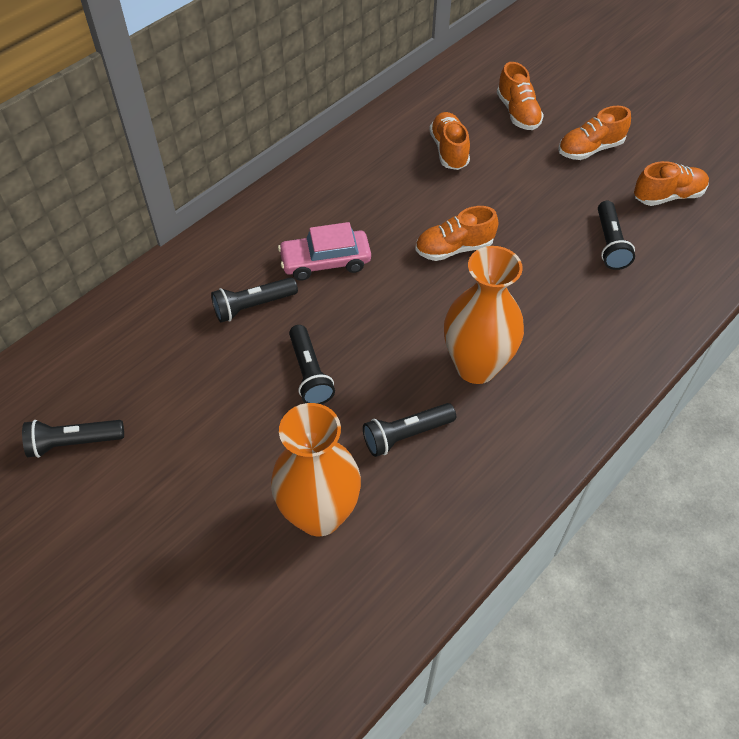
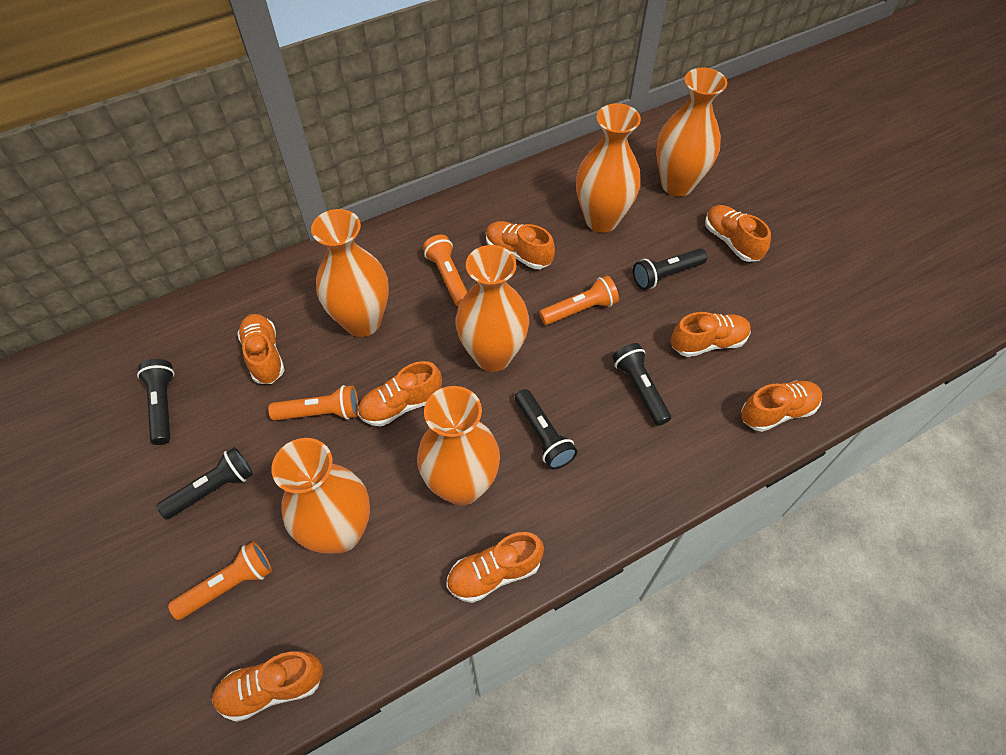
orange flashlight: none = 0 -> [168,541,272,620] [268,385,359,421] [423,235,467,307] [539,276,619,325] = 4
orange shoe: [415,206,498,261] [429,112,470,170] [497,62,544,130] [558,106,631,160] [634,161,709,206] = 5 -> [212,651,323,722] [237,314,285,384] [358,361,442,426] [447,532,544,603] [486,221,555,269] [671,312,751,357] [705,205,771,262] [741,381,822,432] = 8
orange vase: [271,403,361,536] [444,246,524,384] = 2 -> [272,438,370,554] [311,209,389,337] [417,386,500,505] [455,245,529,372] [576,103,641,233] [656,68,727,196] = 6
pink car: [278,222,371,280] = 1 -> none = 0

